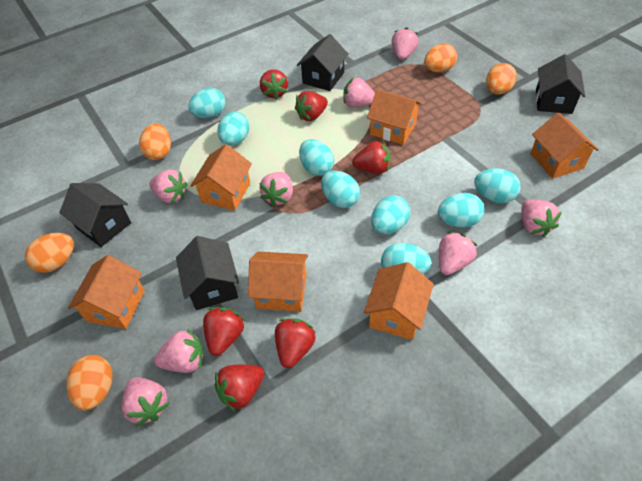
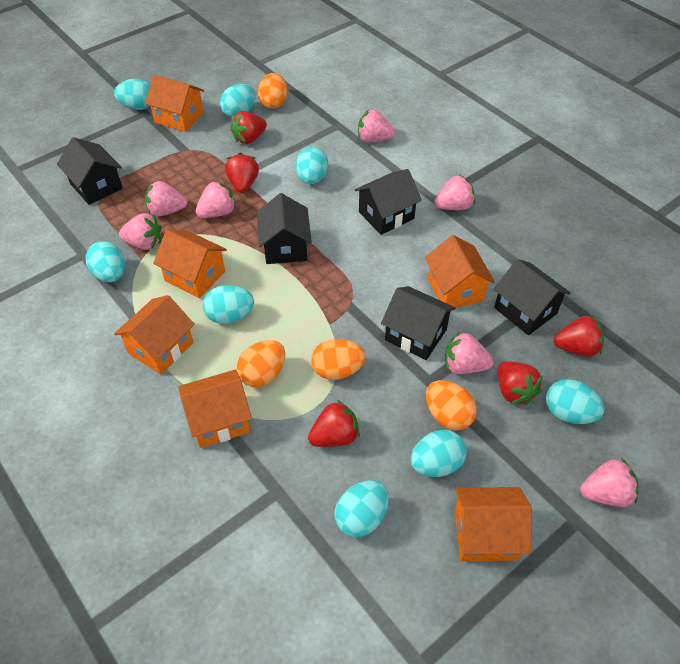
black house: [59,183,131,247] [176,236,239,310] [297,34,348,91] [536,54,585,114] = 4 -> [57,137,123,205] [257,193,312,264] [355,169,422,235] [381,286,456,360] [494,259,571,335] = 5
orange egg: [25,233,74,273] [66,355,113,411] [139,123,171,160] [424,43,457,73] [486,63,517,95] = 5 -> [237,340,285,387] [257,73,287,109] [311,339,366,380] [426,380,477,430] = 4
pink strawberry: [122,377,170,427] [149,170,188,203] [154,329,204,373] [260,172,293,207] [343,77,375,107] [392,27,419,60] [439,232,477,275] [522,200,562,237] = 8 -> [119,213,161,250] [145,181,188,217] [195,181,236,218] [358,110,395,142] [434,174,475,210] [445,332,493,374] [580,458,639,507] = 7
red strawberry: [203,307,245,356] [215,365,264,412] [260,69,288,100] [275,318,316,368] [295,91,328,121] [352,141,391,174] = 6 -> [225,153,259,193] [230,111,267,144] [308,400,360,447] [498,361,543,405] [554,315,604,357] = 5

